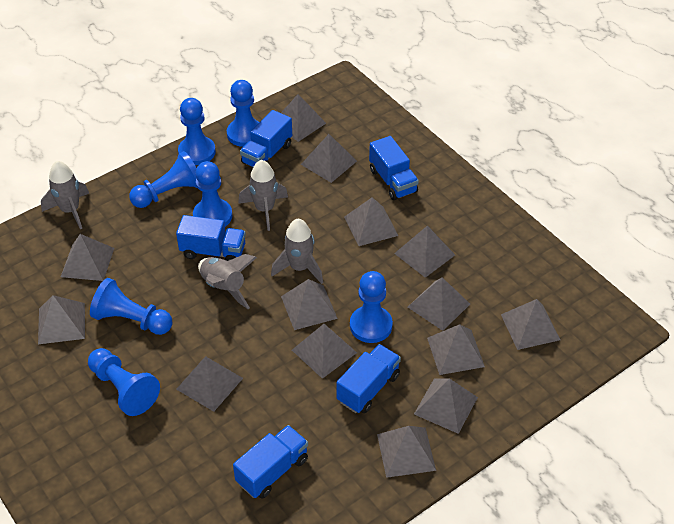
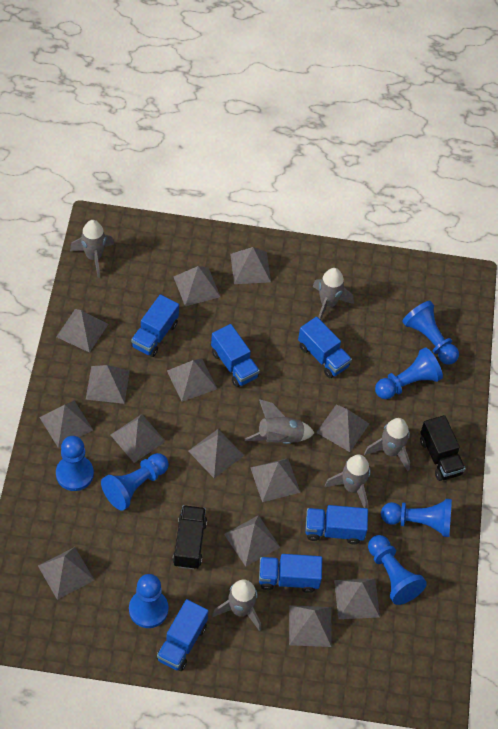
black truck: none = 0 -> [173,505,207,569] [420,415,465,481] = 2
blue truck: [176,215,246,261] [233,425,308,499] [240,110,292,167] [336,344,401,413] [369,136,419,200] = 5 -> [131,294,179,357] [156,599,209,671] [211,324,260,387] [259,554,322,593] [298,317,352,378] [305,505,368,544] = 6
grey rocket: [41,161,89,229] [198,254,257,309] [238,160,288,231] [271,219,323,284] = 4 -> [70,220,114,278] [212,579,261,631] [245,399,314,444] [313,268,354,320] [325,455,371,508] [364,418,410,471] = 6

